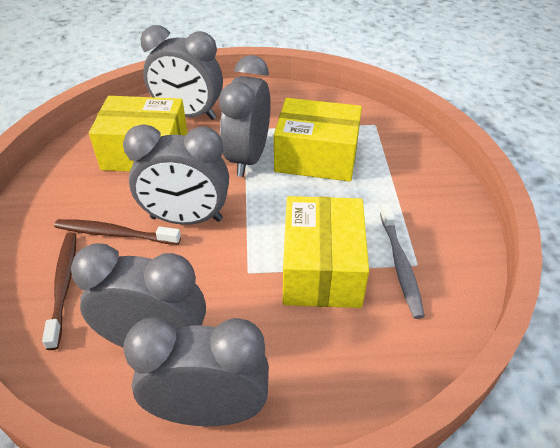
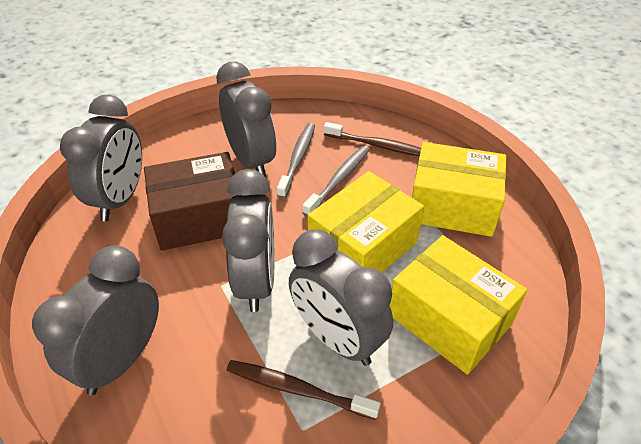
brown box: none = 0 -> [144,152,235,251] = 1
grey toothbrush: [380,204,425,319] = 1 -> [277,123,315,199] [302,145,370,217] = 2

